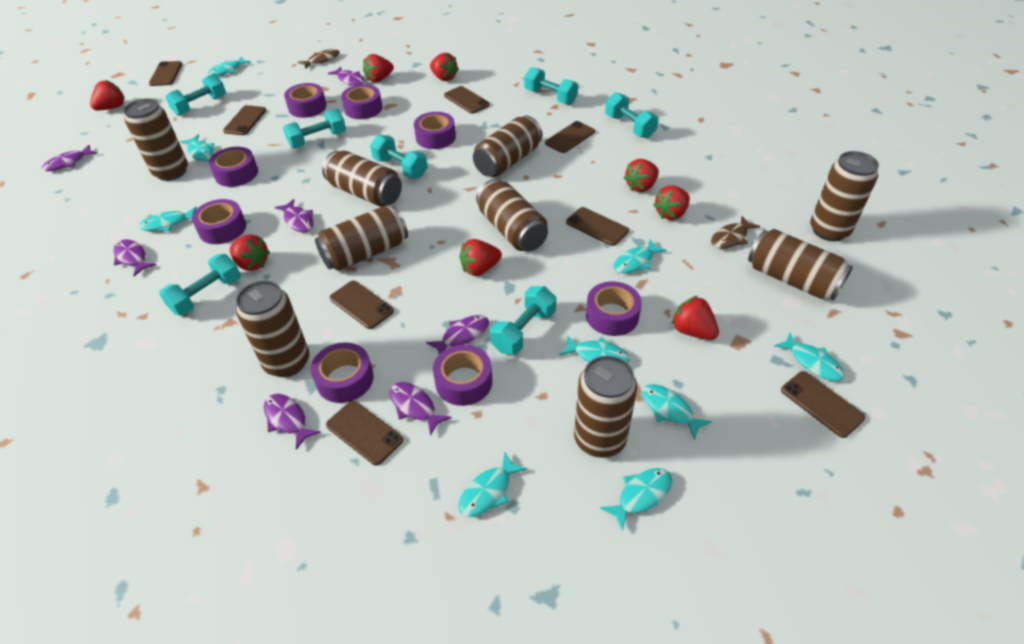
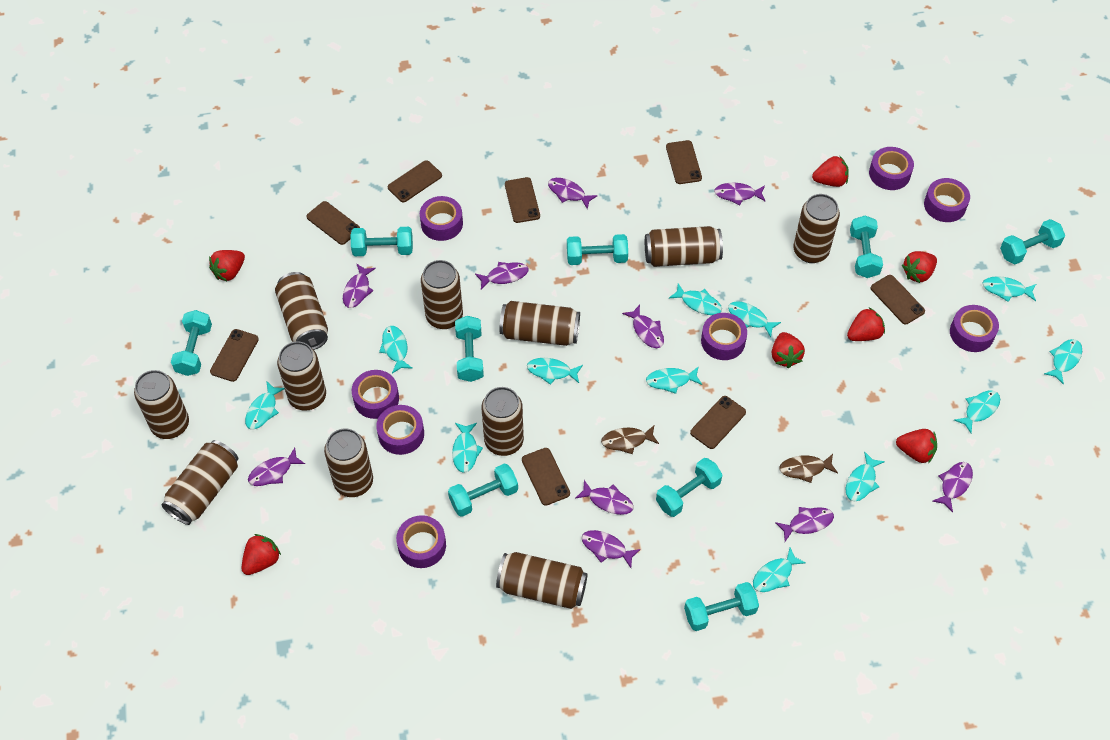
brown can: [123,99,188,181] [236,280,309,377] [315,206,408,271] [322,151,402,207] [473,116,542,177] [476,179,548,251] [574,356,637,458] [748,229,853,301] [810,151,879,241] = 9 -> [134,370,189,439] [161,440,238,525] [275,272,328,350] [277,341,326,411] [324,428,373,497] [421,260,463,329] [481,387,524,456] [496,552,588,609] [499,301,580,346] [645,226,723,267] [793,194,840,263] = 11
purple fish: [42,145,97,171] [113,239,156,276] [264,394,321,450] [275,199,314,232] [328,67,365,85] [390,382,452,436] [426,315,489,354] = 7 -> [248,447,305,486] [343,264,376,308] [475,262,529,290] [548,178,598,209] [576,480,634,515] [581,530,641,568] [622,305,664,348] [714,183,766,205] [775,507,834,541] [932,462,973,512] = 10
red strawberry: [90,80,125,111] [230,234,270,271] [363,54,394,83] [430,53,459,81] [459,239,502,276] [624,159,659,192] [653,186,690,220] [672,296,719,340] = 8 -> [209,250,245,281] [241,534,281,575] [772,332,805,368] [812,156,849,187] [847,308,885,341] [896,429,937,463] [902,251,937,283] = 7
turquoise dumbbell: [159,254,241,316] [165,74,226,116] [283,109,346,148] [370,135,428,178] [490,286,556,355] [524,67,578,105] [605,92,658,138] = 7 -> [171,310,212,376] [351,227,413,256] [448,463,518,517] [455,316,484,382] [567,234,628,265] [656,458,723,517] [684,582,759,631] [850,215,883,278] [1000,219,1065,264] = 9
turquoise fish: [139,207,197,231] [180,135,214,161] [208,56,251,76] [459,452,527,517] [559,335,630,363] [600,468,672,531] [614,239,667,273] [642,384,712,440] [774,333,845,381] = 9 -> [245,381,284,430] [379,326,413,373] [452,423,483,473] [527,358,583,385] [646,366,702,394] [669,284,722,315] [728,301,781,337] [753,547,806,592] [846,452,885,501] [954,390,1000,433] [982,276,1036,302] [1044,339,1082,385] = 12

